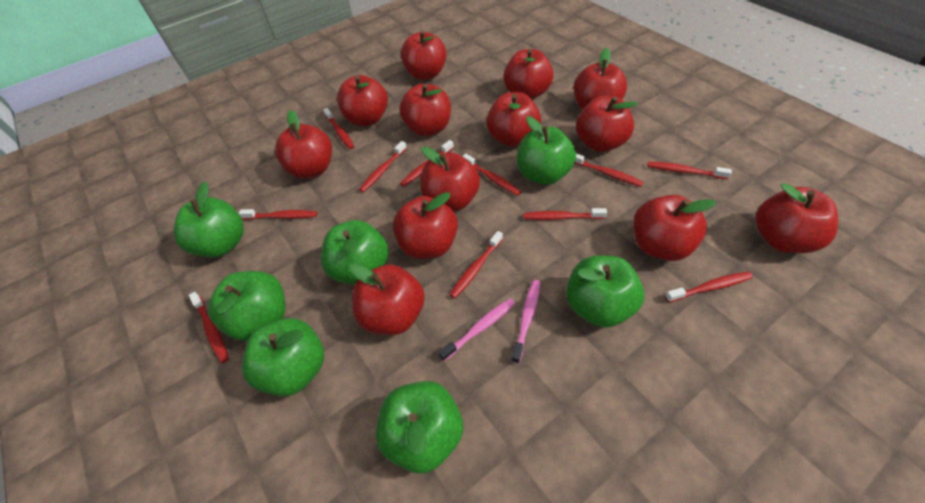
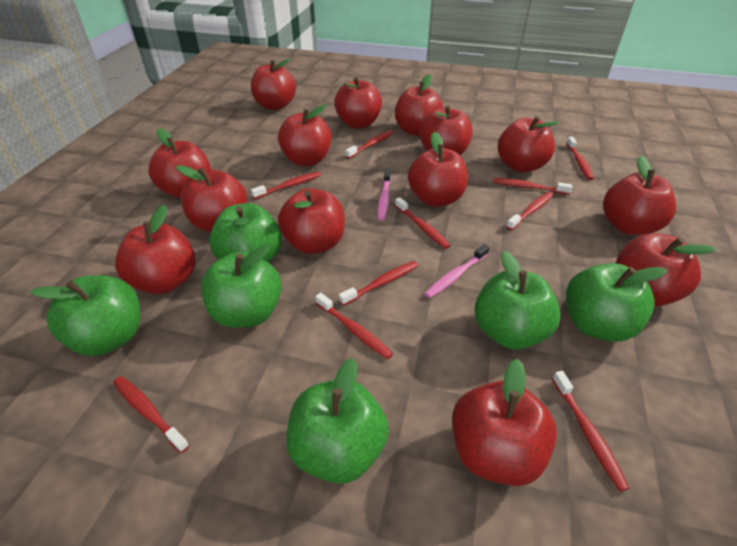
green apple: [174,182,244,257] [208,271,285,341] [242,318,324,396] [321,220,389,285] [376,381,463,473] [517,116,576,185] [566,255,644,328] = 7 -> [30,275,140,356] [201,245,282,328] [209,203,282,263] [286,358,389,484] [475,251,561,350] [566,263,667,342] = 6
red apple: [275,110,332,179] [337,75,388,126] [349,263,425,335] [393,192,458,259] [400,83,451,136] [401,31,447,80] [420,146,480,212] [486,92,541,147] [503,49,554,99] [574,48,627,110] [576,96,638,152] [634,195,717,261] [755,183,838,253] = 13 -> [115,205,195,294] [148,128,211,199] [176,165,247,232] [251,58,296,110] [278,104,332,166] [278,188,345,254] [334,77,382,129] [395,74,444,136] [408,132,468,207] [419,105,473,156] [452,359,557,486] [498,116,559,173] [603,155,676,235] [616,233,717,307] = 14
red toothbrush: [189,292,229,363] [239,209,317,220] [323,108,354,149] [359,141,407,192] [400,140,454,187] [449,231,503,298] [462,154,521,196] [524,208,607,220] [574,154,643,187] [647,162,732,179] [665,271,753,302] = 11 -> [113,376,190,453] [251,171,321,199] [316,293,393,360] [339,261,419,306] [345,130,393,159] [395,197,450,249] [493,178,572,195] [506,192,553,230] [552,371,629,491] [567,137,594,180] = 10

